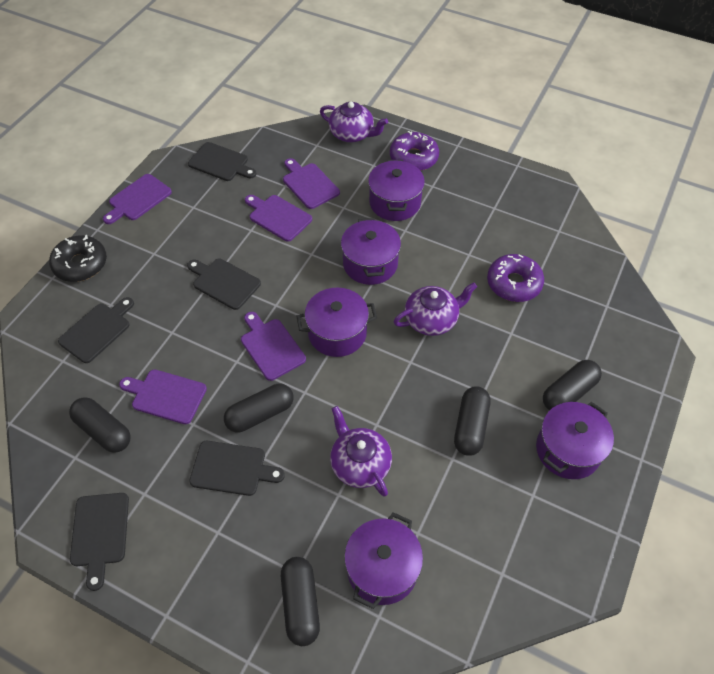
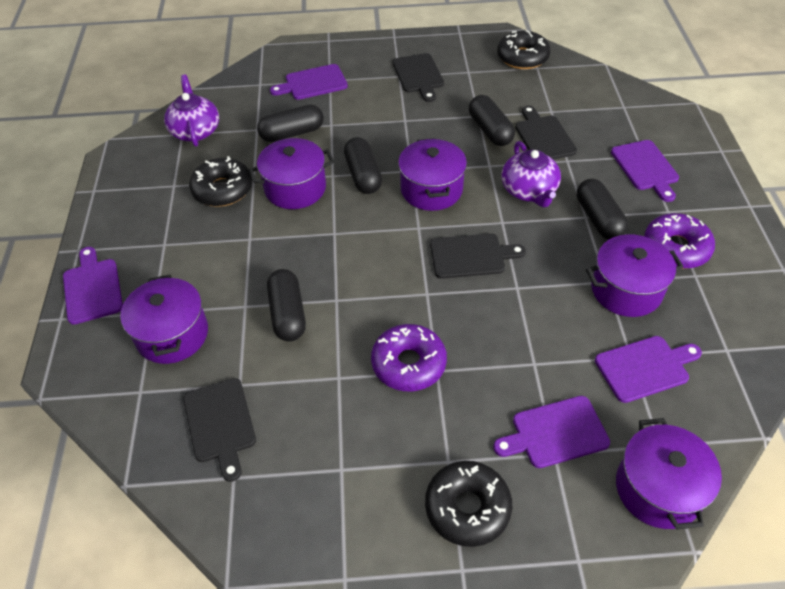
black cutting board: [58,297,134,363] [70,493,129,591] [187,258,261,310] [188,142,257,181] [189,441,285,496] = 5 -> [183,378,256,482] [393,53,444,102] [430,233,526,279] [515,106,577,160] = 4
black donut: [49,235,107,282] = 1 -> [189,156,252,207] [425,461,512,547] [497,30,551,69] = 3
purple teapot: [320,102,388,142] [330,406,392,497] [394,282,477,336] = 3 -> [164,75,219,146] [502,141,561,207] = 2

